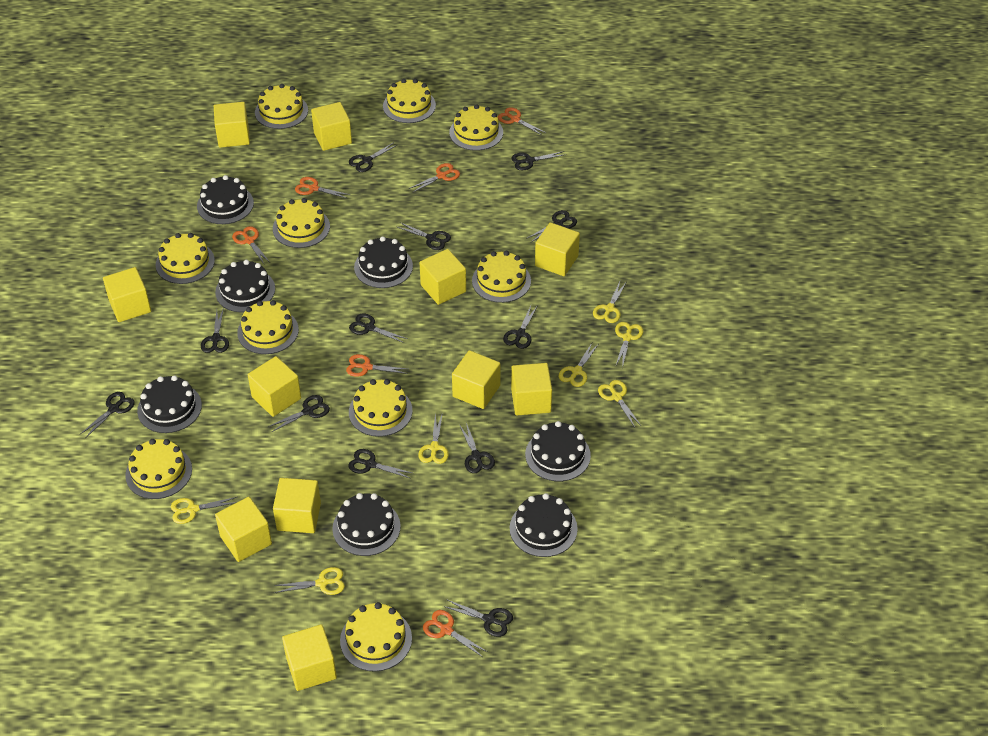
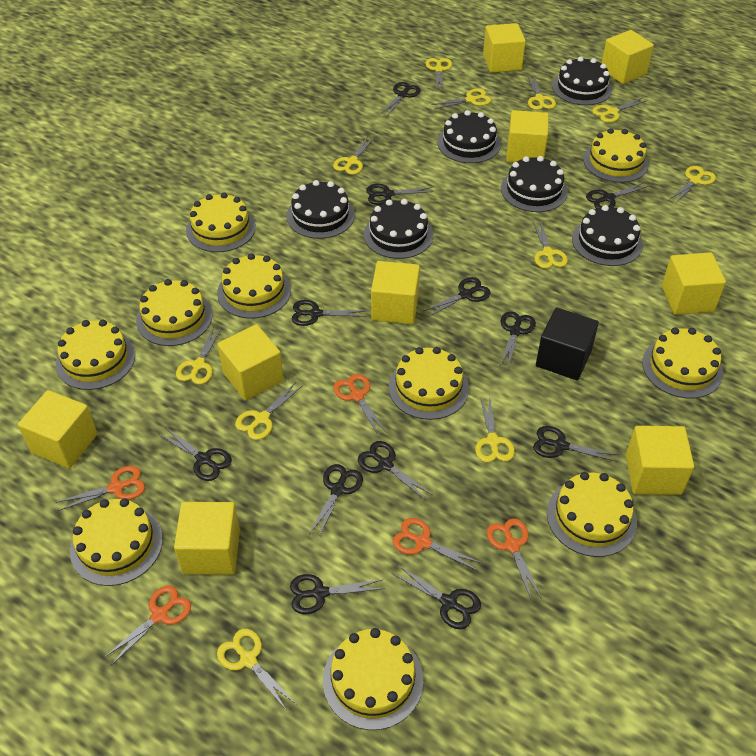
black cake: [137,375,202,433] [197,175,254,224] [215,260,275,312] [332,493,401,556] [354,236,413,288] [510,493,578,557] [525,421,591,481] = 7 -> [286,180,355,239] [364,199,433,259] [437,110,501,163] [501,156,568,212] [552,57,612,105] [572,205,643,266] = 6
black cube: none = 0 -> [536,308,599,380] = 1
orange scissors: [232,226,270,264] [295,177,350,198] [346,354,408,377] [409,163,460,193] [423,610,488,657] [498,107,546,135] = 6 -> [55,466,145,511] [103,586,191,665] [333,374,387,436] [393,518,482,571] [487,518,541,601] = 5
yellow cube: [103,267,151,322] [214,102,250,148] [215,497,272,562] [248,356,301,417] [273,478,321,533] [282,624,337,691] [311,102,352,151] [419,249,466,305] [452,350,500,409] [511,363,552,415] [535,222,580,276] = 11 -> [18,390,98,468] [174,502,240,575] [217,324,284,400] [371,261,420,324] [483,23,526,73] [506,110,549,162] [601,30,654,84] [626,426,694,495] [662,252,726,315] = 9
yellow scissors: [171,497,237,524] [274,567,345,595] [418,413,449,464] [559,343,598,387] [593,282,626,323] [598,380,641,427] [615,322,643,368] = 7 -> [176,327,222,385] [217,629,296,711] [235,382,302,440] [333,136,374,175] [425,58,452,91] [432,88,491,109] [475,396,515,462] [528,75,556,110] [533,220,568,269] [592,98,648,123] [669,166,716,203] = 11

